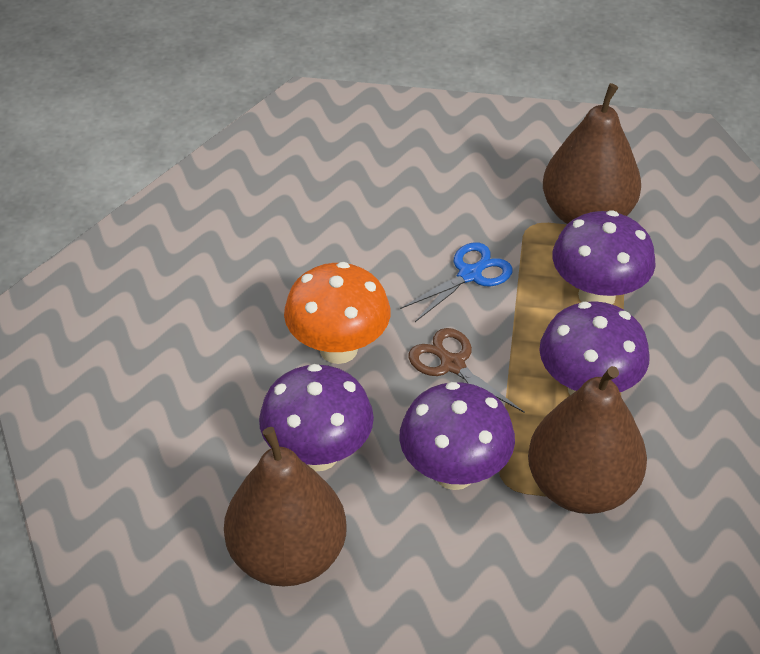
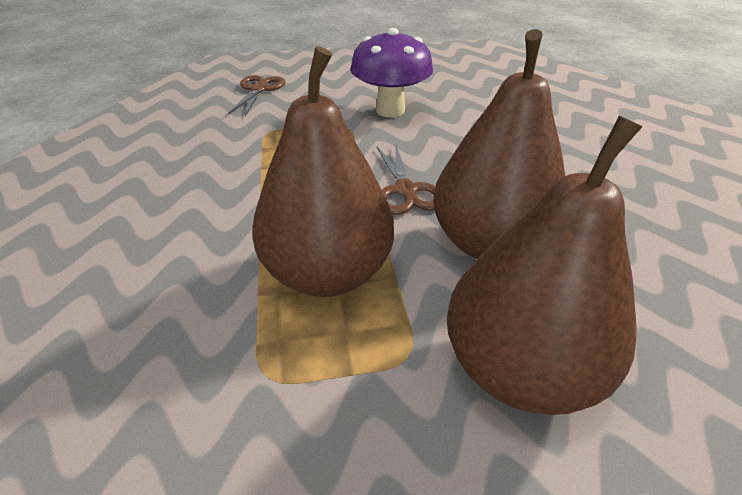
blue scissors: [400,243,513,322] = 1 -> none = 0
brown scissors: [409,328,525,413] = 1 -> [228,75,285,116] [377,143,436,215] = 2
orange mushroom: [284,262,390,364] = 1 -> none = 0
purple mushroom: [259,364,374,471] [399,382,515,490] [539,301,650,395] [552,210,656,304] = 4 -> [350,28,433,118] = 1

